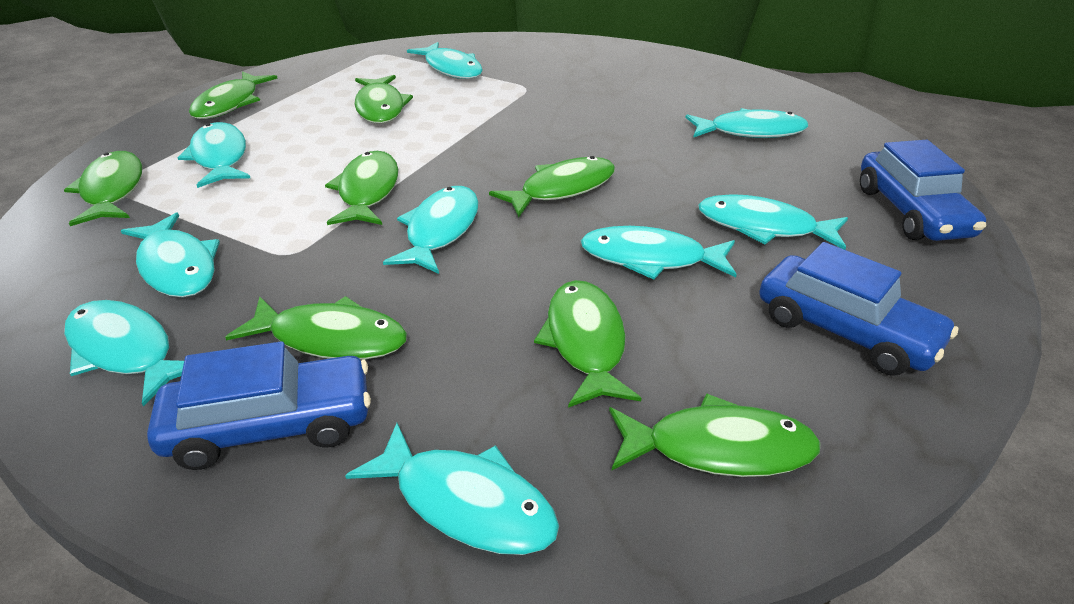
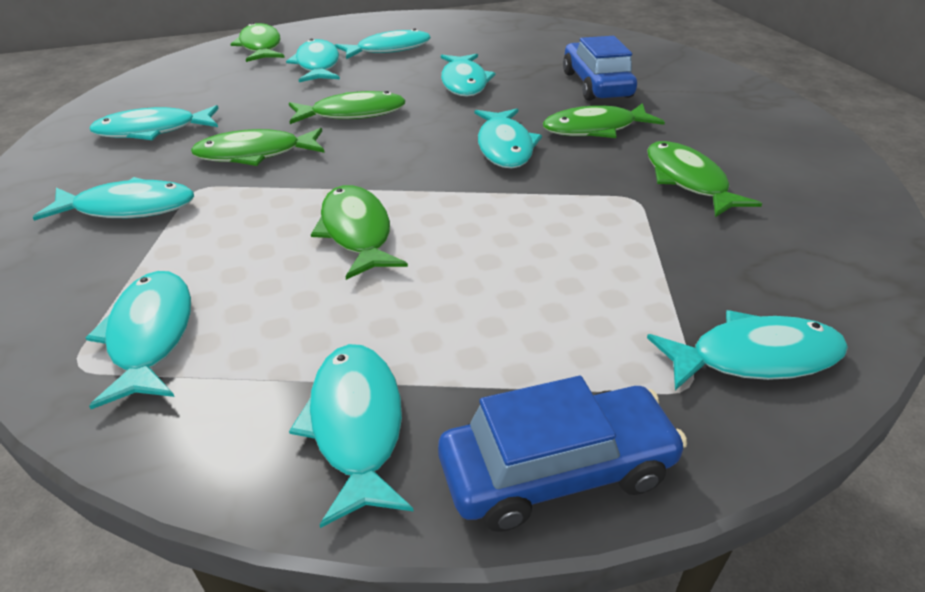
blue car: [147,341,371,470] [759,242,958,375] [860,140,986,241] = 3 -> [438,376,687,532] [563,36,637,101] = 2
green fish: [64,151,142,226] [189,71,278,119] [225,296,407,360] [325,151,399,225] [354,75,413,124] [489,156,615,217] [534,280,642,408] [609,393,821,477] = 8 -> [191,128,325,166] [230,23,285,62] [289,91,406,124] [311,185,408,280] [543,103,665,138] [647,141,762,217] = 6

